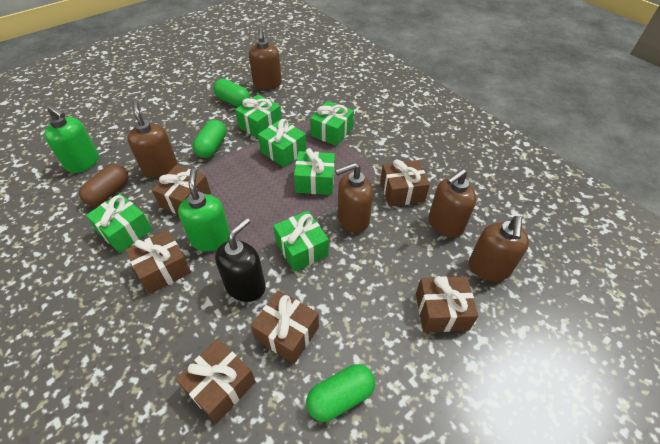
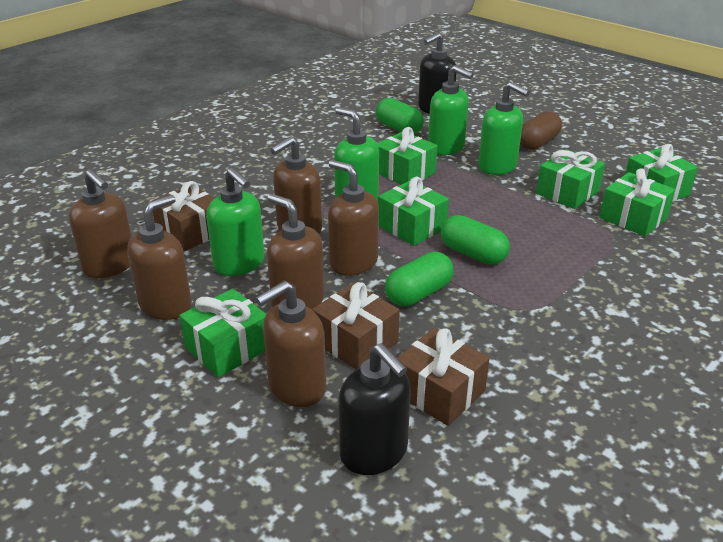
black soap dispenser: [215,218,266,302] = 1 -> [339,343,411,475] [418,32,456,114] = 2
brown gift: [126,230,191,294] [152,165,211,215] [176,339,256,424] [251,290,319,364] [380,159,430,207] [416,276,478,332] = 6 -> [152,181,215,251] [312,282,400,370] [397,328,490,426] = 3
brown soap dispenser: [127,100,177,177] [249,29,282,90] [335,163,373,233] [429,169,476,237] [469,216,529,281] = 5 -> [69,169,132,278] [127,195,192,320] [255,281,326,407] [267,194,324,310] [270,136,322,234] [328,160,379,276] = 6
green soap dispenser: [44,105,99,173] [178,169,230,252] = 2 -> [206,168,265,276] [334,107,379,199] [428,65,474,155] [478,82,530,175] = 4

